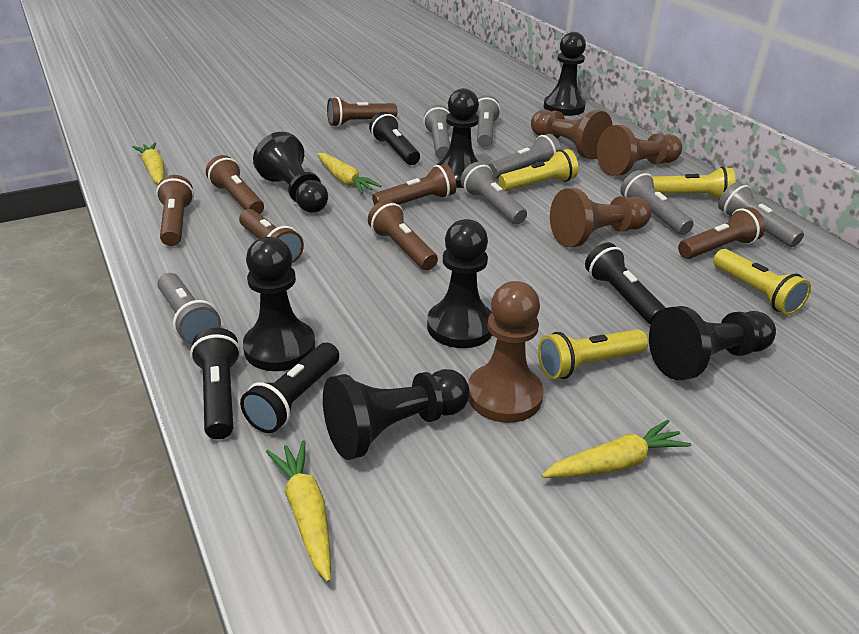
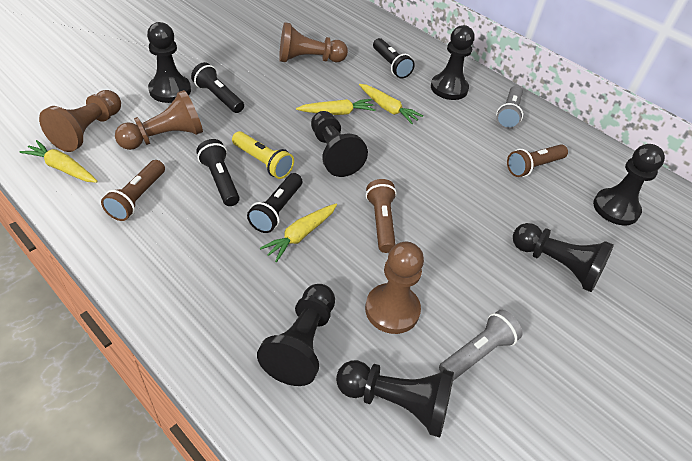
brown flashlight: [156,175,194,246] [206,155,264,214] [239,209,304,263] [327,97,397,127] [368,200,438,270] [372,164,457,205] [678,207,765,259] = 7 -> [101,160,165,221] [366,179,397,253] [507,144,568,177] = 3
grey flashlight: [158,273,221,345] [423,105,451,159] [460,162,527,224] [476,95,501,147] [489,134,561,179] [620,170,694,235] [718,182,804,247] = 7 -> [439,310,523,381] [496,85,523,129] = 2
yellow flashlight: [499,149,578,191] [538,329,648,379] [652,166,735,200] [713,249,811,315] = 4 -> [232,131,294,179] = 1

